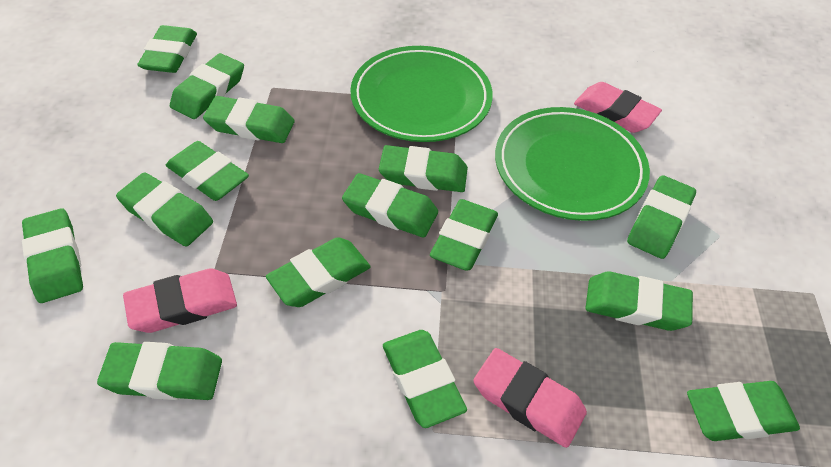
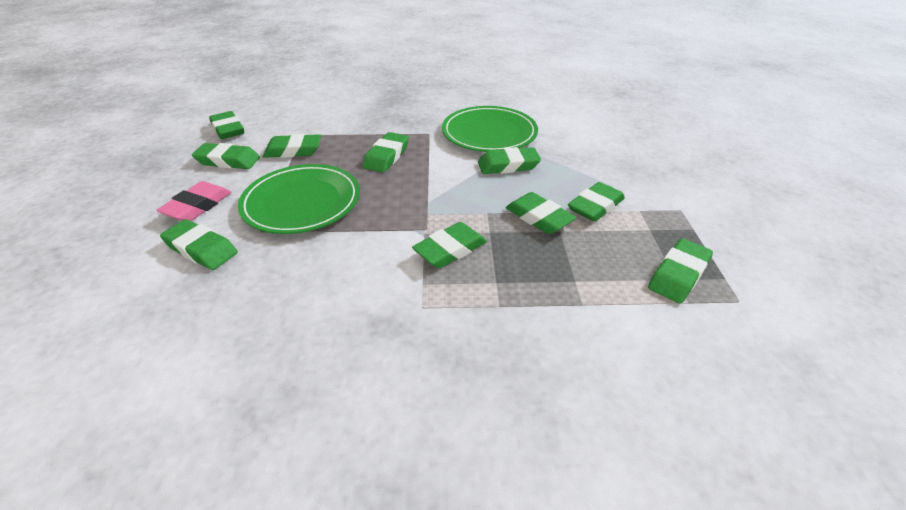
green eraser: [22,208,83,303] [97,342,222,400] [116,173,213,246] [137,25,197,73] [166,141,249,201] [170,53,244,119] [203,96,294,143] [266,237,371,307] [342,173,438,238] [379,145,468,192] [383,330,467,428] [430,199,498,271] [585,272,693,331] [627,175,696,259] [687,381,800,441] = 15 -> [160,219,238,270] [192,143,260,169] [209,111,244,139] [263,134,321,158] [363,132,409,173] [412,222,487,268] [478,147,541,174] [506,192,576,234] [568,182,625,222] [648,238,713,303] = 10
pink eraser: [123,268,237,333] [474,348,587,448] [574,82,662,133] = 3 -> [156,181,231,221] = 1

